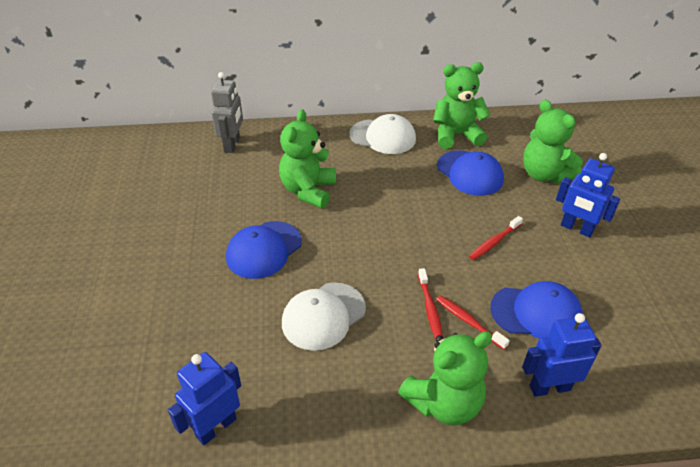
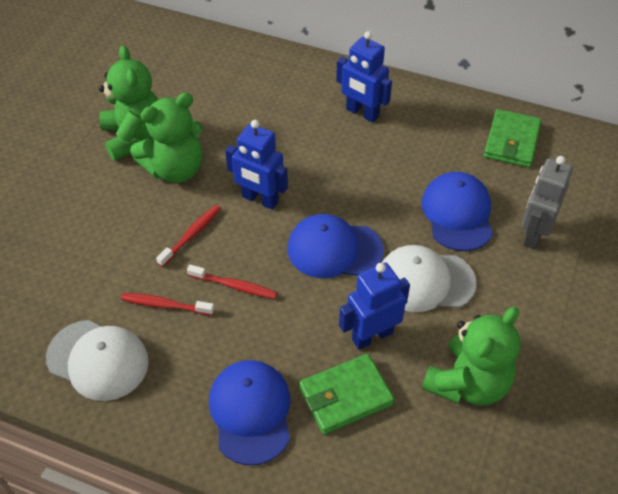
green teddy bear: [279,109,336,209] [398,331,492,425] [433,62,490,149] [523,100,583,183] = 4 -> [99,45,158,161] [130,92,202,183] [422,307,521,406] = 3
green wallet: none = 0 -> [299,354,395,434] [484,109,542,168] = 2

